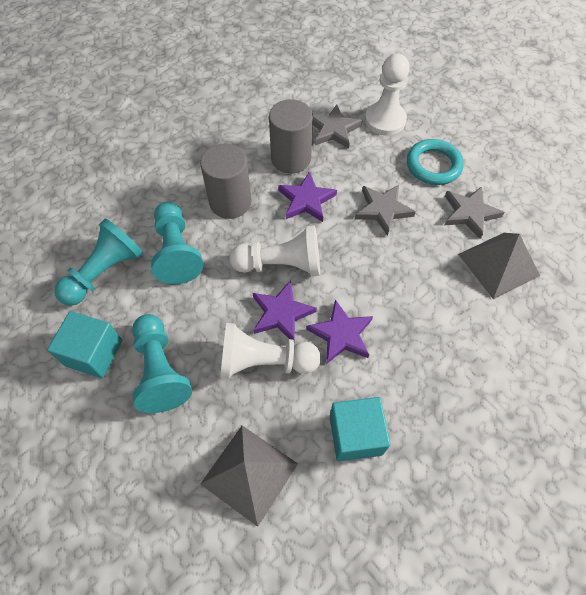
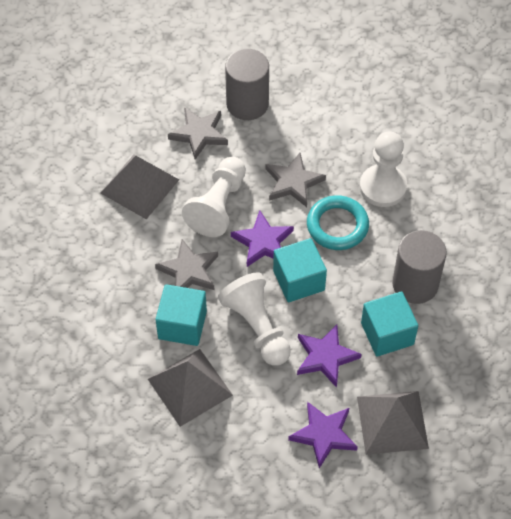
grey pyramid: [201,425,298,527] [458,233,540,299] = 2 -> [101,155,179,219] [148,349,233,427] [357,391,429,455] = 3
turquoise cube: [47,311,122,378] [329,397,391,461] = 2 -> [155,284,207,346] [273,238,327,302] [361,291,418,357] = 3
turquoise pawn: [54,218,143,306] [132,314,192,413] [151,202,203,284] = 3 -> none = 0

